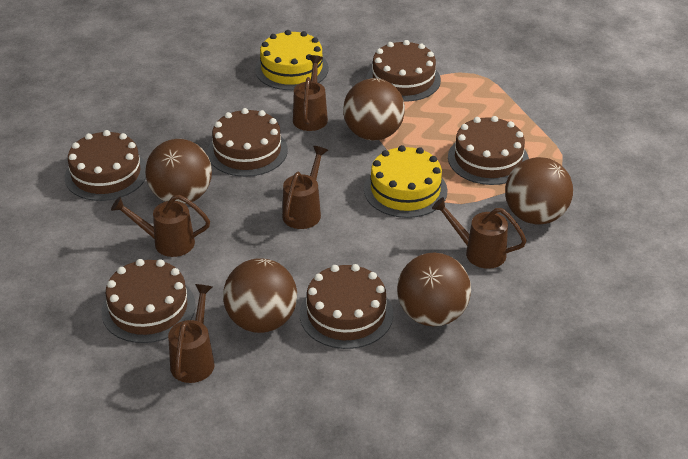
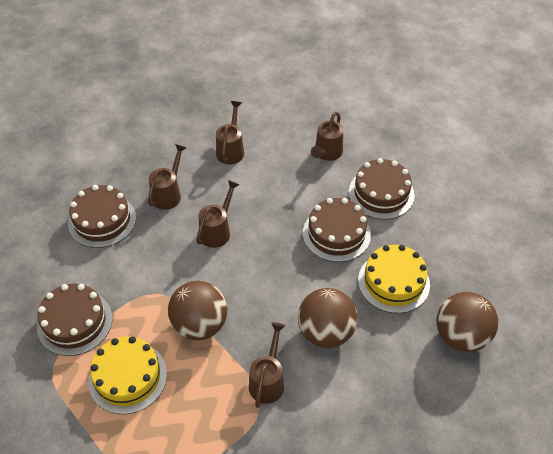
brown ball: [145,139,212,204] [223,258,297,333] [343,78,405,141] [397,253,471,326] [505,157,573,225] = 5 -> [168,281,227,340] [298,288,357,348] [437,292,498,352] = 3
brown cake: [65,130,146,201] [102,259,196,343] [207,108,288,177] [300,264,393,349] [367,40,441,102] [448,116,529,185] = 6 -> [37,284,112,356] [68,185,136,248] [303,198,371,262] [349,158,414,220] = 4

